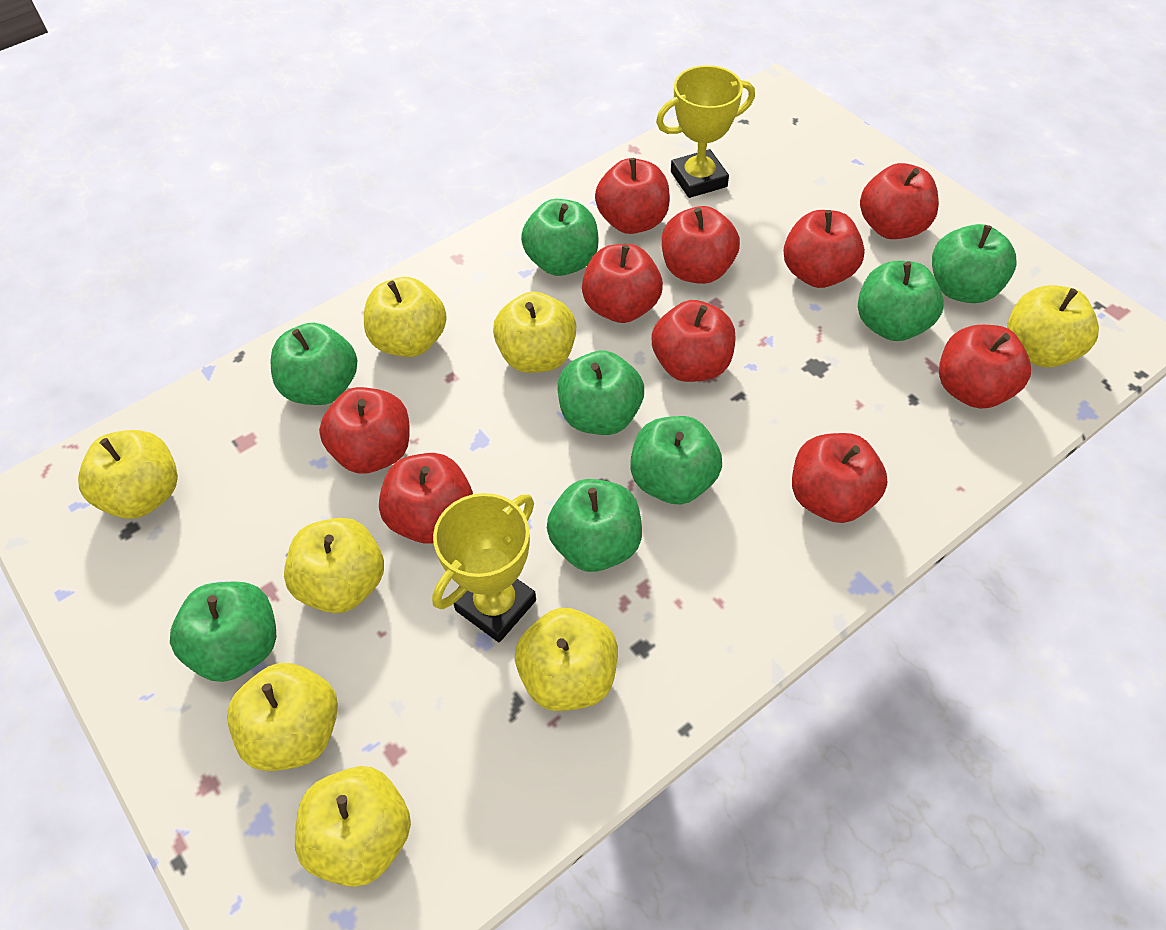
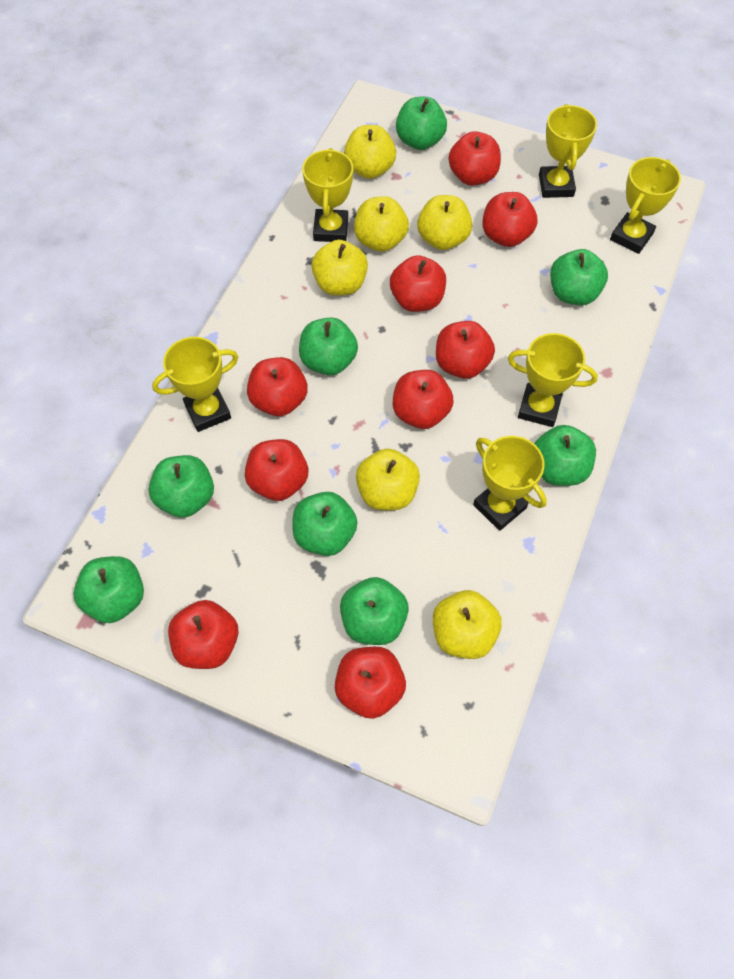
red apple: [319,387,410,473] [379,453,473,544] [582,244,663,323] [595,158,670,234] [651,300,736,382] [662,206,740,284] [783,210,865,288] [792,433,887,523] [860,163,939,239] [939,325,1031,409] = 10 -> [168,600,238,669] [245,439,308,501] [247,357,308,416] [335,647,406,719] [390,255,446,312] [393,370,454,429] [436,321,495,379] [448,131,501,186] [482,192,537,247] = 9
yellow apple: [78,430,178,519] [227,663,338,771] [284,518,384,613] [295,766,411,887] [364,277,447,357] [493,291,577,373] [515,608,618,711] [1007,285,1099,367] = 8 -> [311,240,368,296] [344,125,396,179] [354,196,409,252] [356,449,420,510] [417,195,472,250] [433,590,502,659] = 6
yellow trophy: [432,493,536,642] [656,65,755,198] = 2 -> [152,337,238,432] [302,148,353,242] [473,436,547,531] [508,333,598,427] [539,104,597,198] [610,157,681,254] = 6

